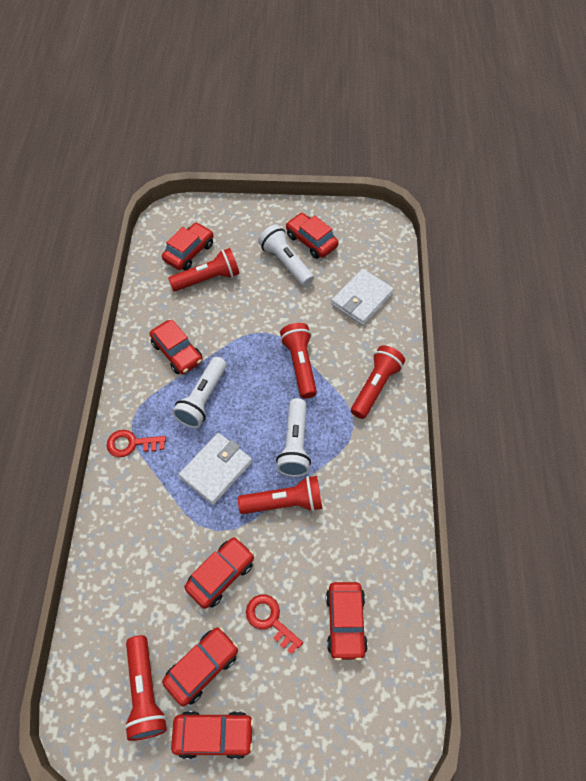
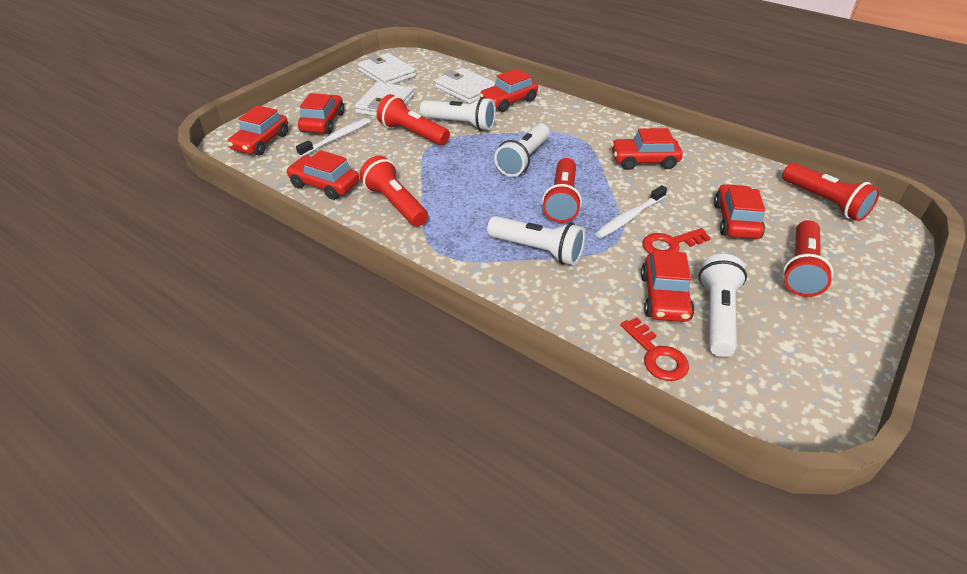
white flashlight: [172,357,227,428] [258,224,314,286] [276,398,311,477] = 3 -> [420,97,496,131] [487,216,585,265] [494,123,550,177] [698,254,747,357] = 4
white toothbrush: none = 0 -> [296,118,371,157] [595,185,667,238] = 2
white wallet: [179,433,252,505] [331,269,394,325] = 2 -> [354,82,414,117] [357,53,416,84] [434,68,495,104] = 3

